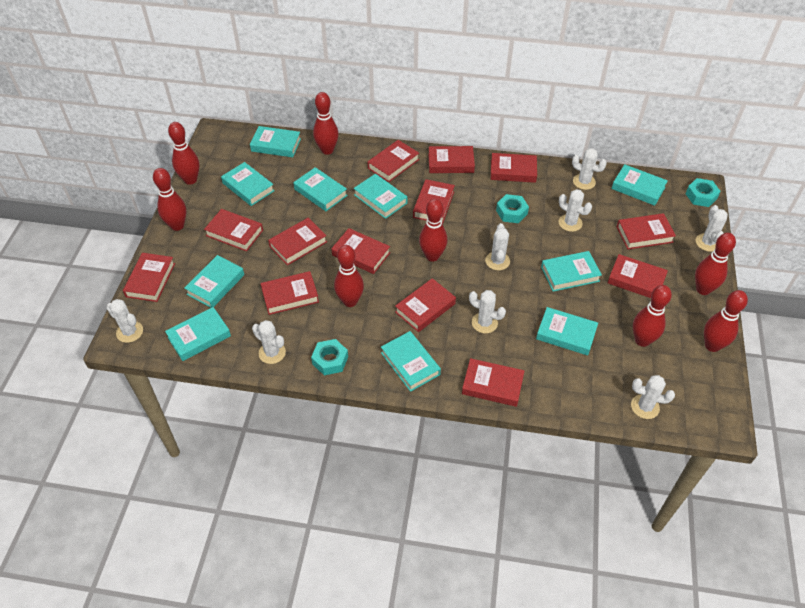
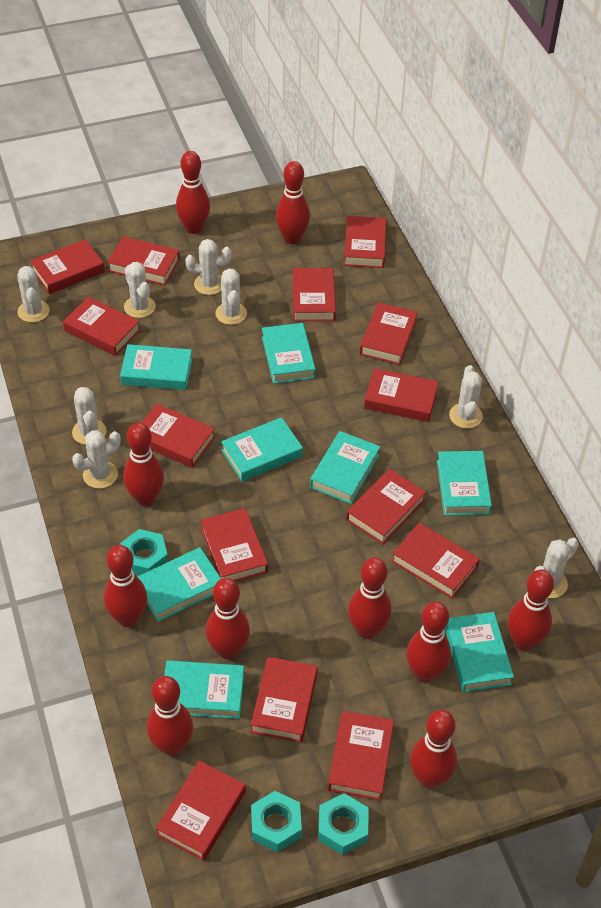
red book: [123,253,175,302] [204,209,263,251] [260,271,319,315] [268,218,327,265] [331,228,390,274] [368,140,419,182] [395,278,456,332] [413,179,455,224] [428,146,475,173] [462,358,525,407] [491,153,537,183] [608,254,668,298] [617,213,676,249] = 13 -> [30,239,105,294] [63,297,140,356] [107,237,180,286] [141,404,215,468] [156,761,246,861] [200,508,268,582] [251,657,318,742] [292,268,336,321] [328,711,394,800] [344,216,386,268] [346,469,426,544] [360,302,418,365] [364,368,439,422] [392,523,480,599] = 14
red bowling pin: [153,168,187,231] [168,122,200,185] [313,92,338,155] [334,245,364,307] [419,199,447,262] [633,285,672,347] [695,233,736,295] [704,290,748,352] = 8 -> [104,545,147,627] [123,423,164,506] [147,676,193,756] [176,151,210,234] [206,578,250,660] [276,161,310,244] [348,557,392,639] [406,602,451,683] [410,710,457,789] [508,569,554,651] = 10
turquoise book: [165,307,231,361] [184,255,244,308] [221,162,274,206] [250,126,301,157] [293,167,348,211] [353,174,407,219] [381,331,441,392] [536,307,598,355] [541,251,602,292] [611,164,668,206] = 10 -> [120,344,192,390] [137,547,221,622] [164,660,244,719] [221,417,303,481] [262,323,316,384] [310,431,380,504] [437,451,492,516] [445,612,514,692] = 8

